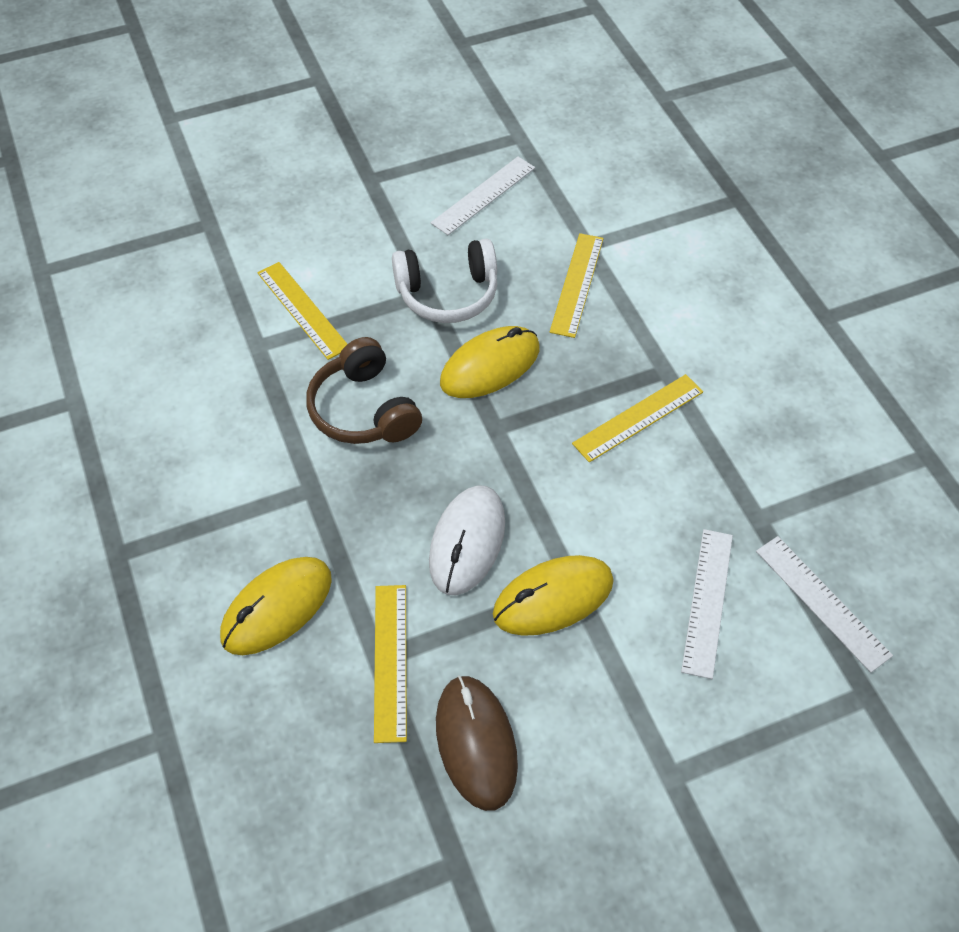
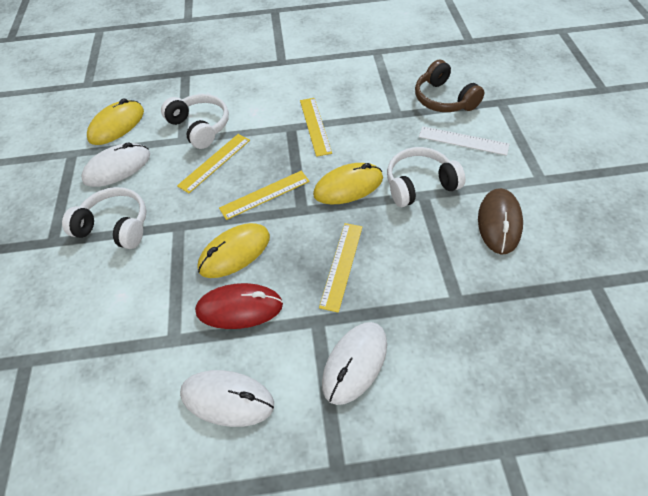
red mouse: none = 0 -> [195,283,283,329] = 1
white headphones: [392,239,497,323] = 1 -> [62,187,147,249] [161,94,229,149] [387,147,465,207] = 3
white mouse: [429,485,505,595] = 1 -> [81,142,150,187] [180,370,274,427] [322,322,387,405] = 3
white ruler: [431,157,535,235] [681,529,733,679] [756,536,893,673] = 3 -> [419,126,509,156] = 1

